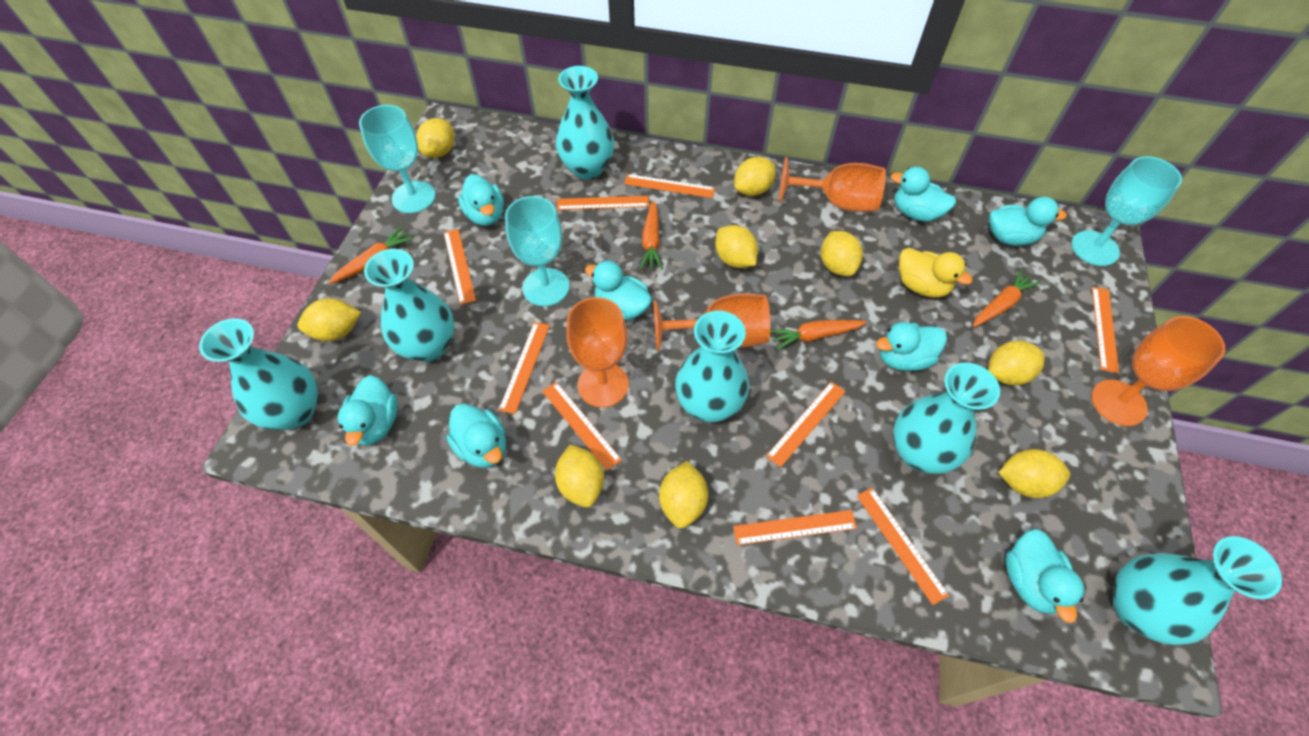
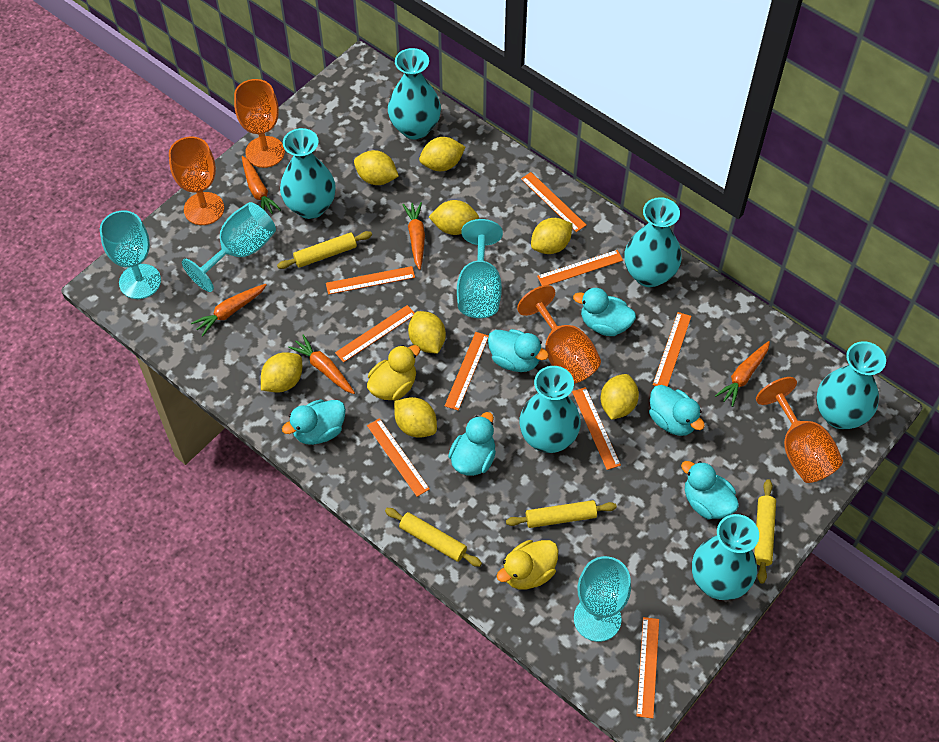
orange carrot: [328,227,414,284] [640,201,663,270] [770,320,867,350] [973,269,1040,327] = 4 -> [191,284,267,336] [242,156,281,214] [288,335,355,394] [402,202,425,270] [715,341,770,407] = 5
turquoise duck: [338,375,398,446] [447,404,506,468] [458,174,504,226] [585,261,652,321] [876,322,947,371] [891,167,956,222] [989,197,1067,246] [1006,529,1084,623] = 8 -> [282,399,346,445] [448,412,496,476] [488,329,549,372] [573,288,636,336] [649,385,705,436] [681,461,739,519] = 6
turquoise goblet: [359,105,435,213] [505,196,570,306] [1071,156,1182,266] = 3 -> [100,210,161,299] [182,202,276,292] [457,219,503,318] [574,556,631,642] = 4
yellow duck: [899,248,973,297] = 1 -> [367,345,420,401] [497,540,559,589] = 2
yellow lemon: [298,298,361,341] [416,118,454,158] [555,445,604,507] [659,461,708,528] [715,225,758,268] [734,157,776,196] [821,231,863,276] [988,341,1044,385] [999,449,1070,498] = 9 -> [261,352,302,393] [354,150,399,185] [394,397,437,438] [408,311,446,354] [419,137,465,171] [429,200,479,235] [531,218,573,254] [601,374,639,420] = 8
yellow rolling pin: none = 0 -> [277,231,372,269] [385,508,482,567] [506,500,617,528] [754,480,776,584] = 4

